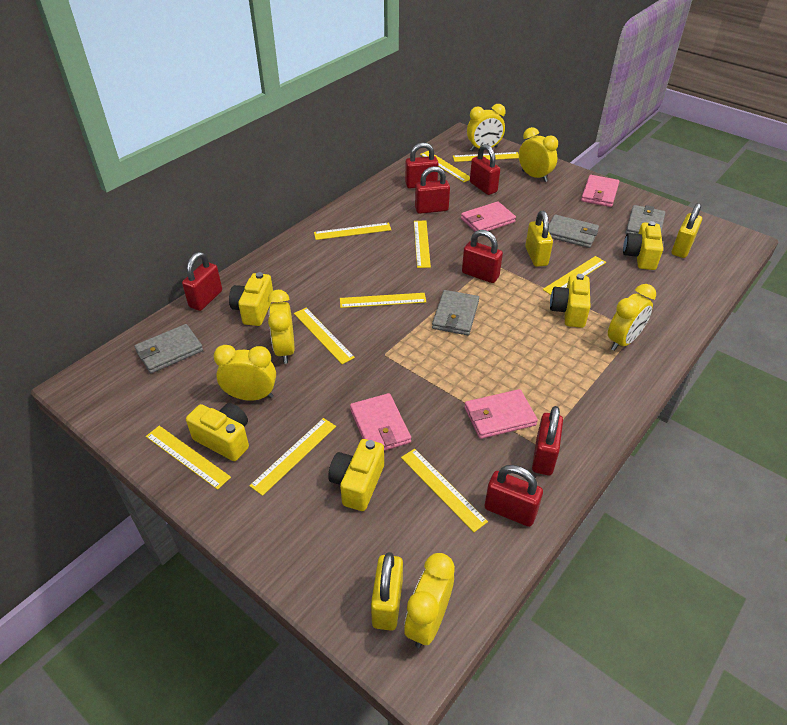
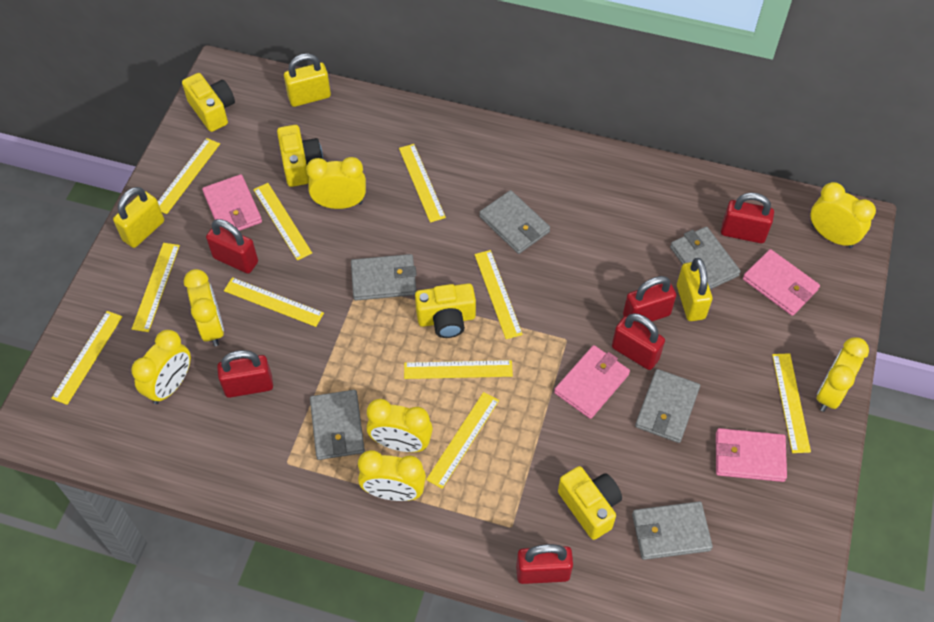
grey wallet: [134,324,203,373] [432,290,479,335] [549,215,599,248] [625,205,665,234] = 4 -> [310,390,365,460] [351,254,417,301] [479,190,550,254] [632,501,713,560] [635,369,700,443] [670,227,741,289] = 6
red padlock: [182,252,222,311] [405,142,438,188] [415,166,450,214] [462,230,503,283] [470,144,500,195] [485,465,543,527] [532,406,563,475] = 7 -> [206,219,258,274] [217,350,273,398] [516,544,573,584] [612,313,665,370] [623,276,676,324] [721,193,774,243] = 6
yellow camera: [186,403,249,461] [229,272,273,326] [328,439,384,511] [550,274,591,328] [623,221,663,270] = 5 -> [182,73,235,132] [277,125,323,187] [415,283,476,338] [558,466,622,540] = 4
yellow clock: [214,345,276,401] [268,290,294,364] [404,553,455,648] [467,104,506,151] [519,127,558,182] [608,284,656,351] = 6 -> [131,330,191,404] [184,269,224,346] [306,157,366,209] [358,450,426,501] [367,399,433,452] [811,182,876,248] [817,337,869,412] = 7

